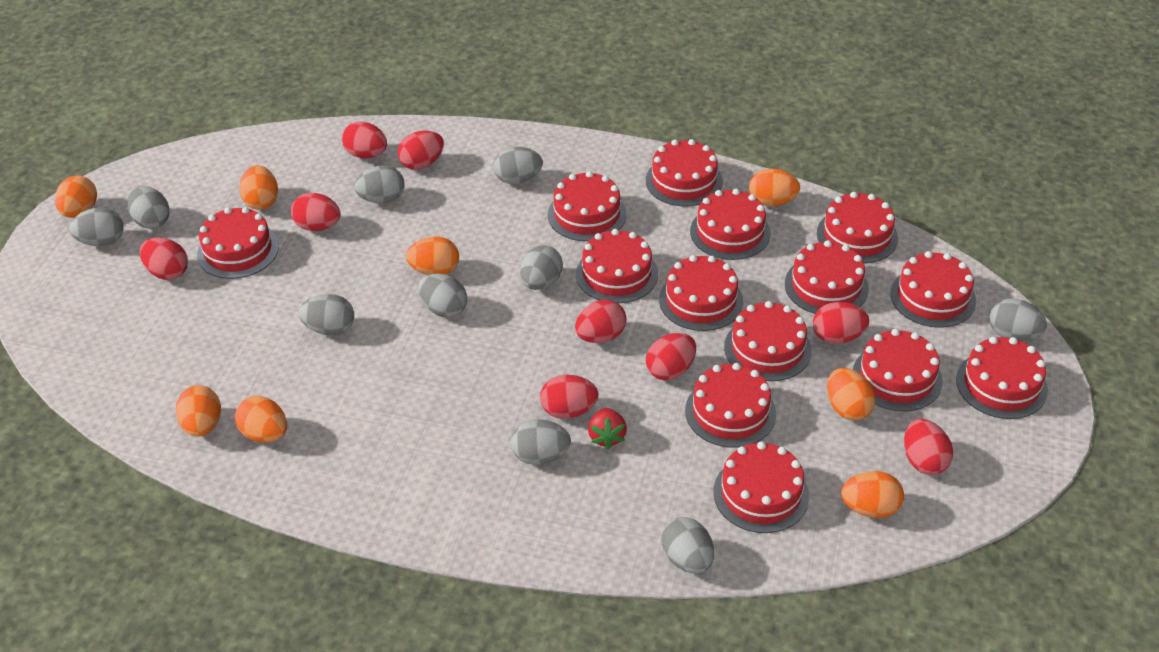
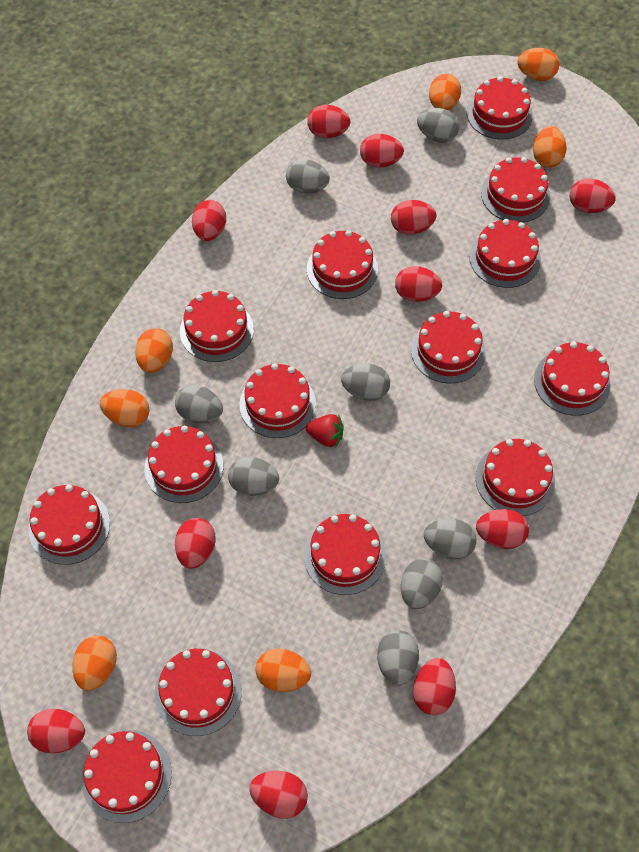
grey egg: [69,208,124,246] [127,186,170,229] [299,294,354,336] [354,165,405,203] [418,273,467,318] [493,147,543,184] [511,419,571,465] [520,245,563,290] [661,517,714,573] [989,299,1047,341] = 10 -> [175,385,223,423] [228,457,279,496] [286,159,330,193] [341,364,390,401] [377,630,419,686] [401,558,443,609] [417,108,459,143] [424,519,477,559] = 8
orange egg: [55,175,97,218] [176,385,221,437] [235,396,287,443] [239,165,278,210] [406,237,459,275] [749,169,800,206] [827,368,875,421] [841,471,904,518] = 8 -> [72,636,117,691] [100,389,150,427] [135,328,173,373] [255,649,311,692] [429,74,461,110] [517,48,559,81] [533,126,567,168] = 7
red egg: [140,237,188,280] [291,193,341,231] [342,121,387,158] [397,130,444,170] [540,375,599,419] [575,300,626,343] [646,333,696,380] [813,302,869,344] [904,419,953,475] = 9 -> [27,709,85,753] [175,518,216,569] [192,200,226,241] [249,771,308,819] [307,105,350,138] [360,134,404,168] [391,200,436,235] [395,266,442,302] [413,658,456,715] [476,509,529,549] [570,178,615,213] = 11

